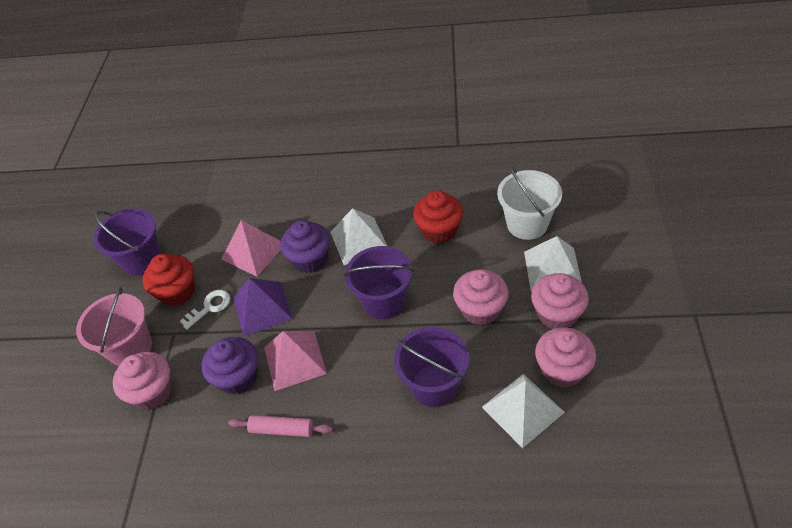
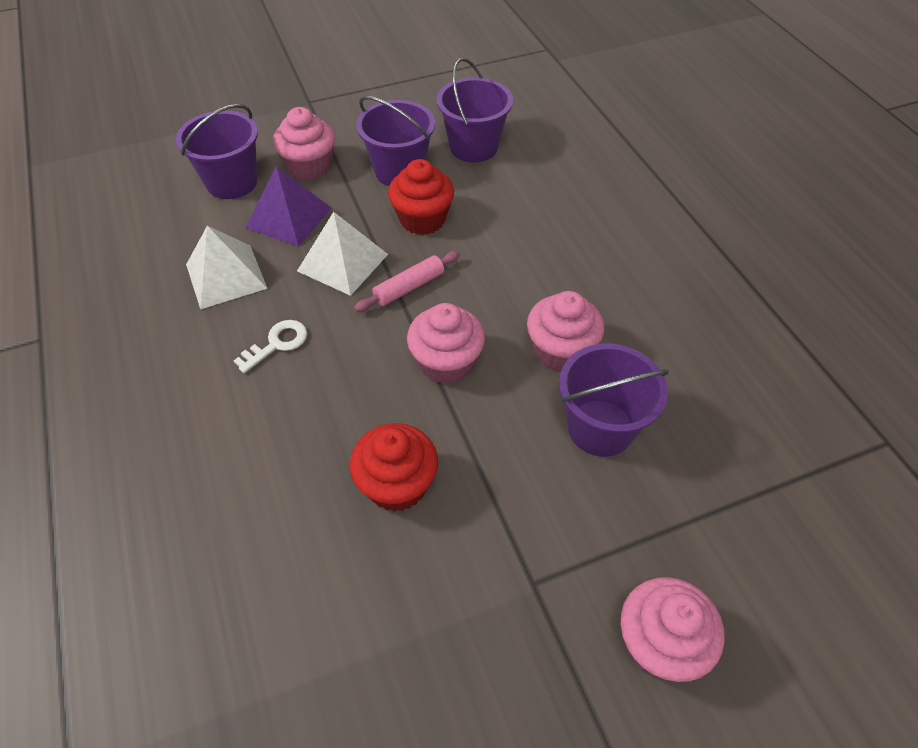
pink bucket: [76,287,152,366] = 1 -> none = 0
pink pyramid: [221,220,281,277] [264,331,327,391] = 2 -> none = 0
purple bucket: [94,209,161,276] [344,246,414,319] [394,327,469,407] = 3 -> [176,104,258,199] [356,96,435,186] [437,57,513,163] [559,344,669,457] = 4
purple cupcake: [201,337,258,395] [280,220,330,273] = 2 -> none = 0
white bucket: [497,166,562,240] = 1 -> none = 0
white pyramid: [331,208,387,265] [482,374,565,448] [524,236,582,291] = 3 -> [186,226,268,309] [297,212,388,296] = 2

